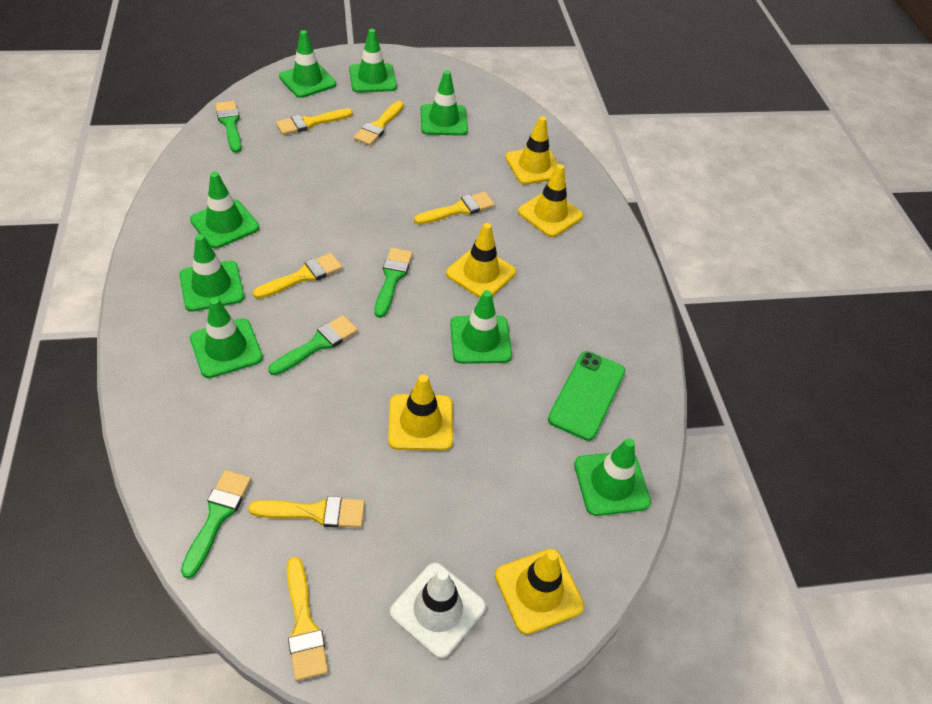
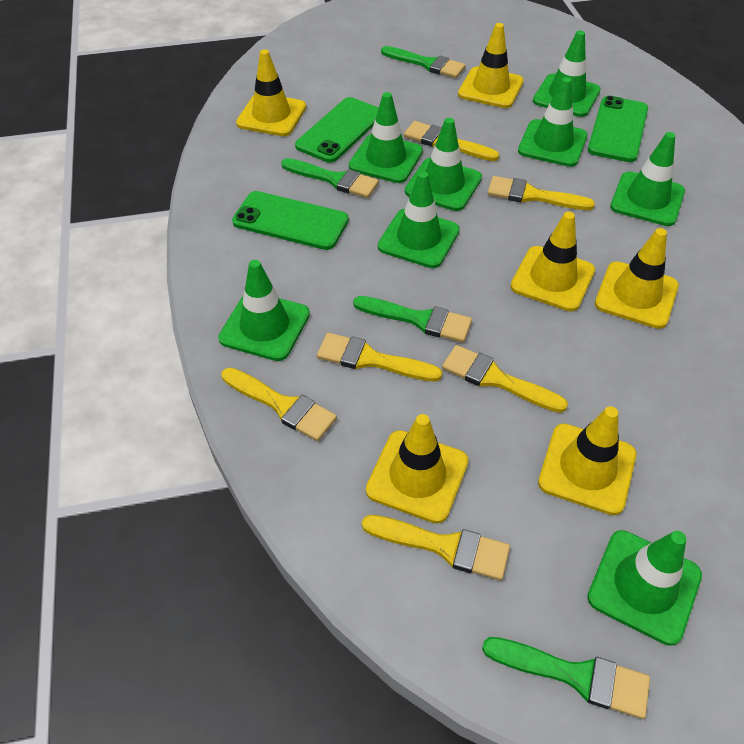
green phone: [548,351,625,441] = 1 -> [232,191,349,250] [295,97,379,163] [588,96,648,162] = 3
white traffic cone: [390,563,486,659] = 1 -> none = 0
yellow traffic cone: [388,374,453,451] [446,223,516,298] [495,549,584,635] [505,116,559,185] [518,164,583,237] = 5 -> [236,49,306,136] [366,414,469,523] [458,23,524,108] [510,211,595,311] [538,406,636,515] [595,228,679,329] = 6

